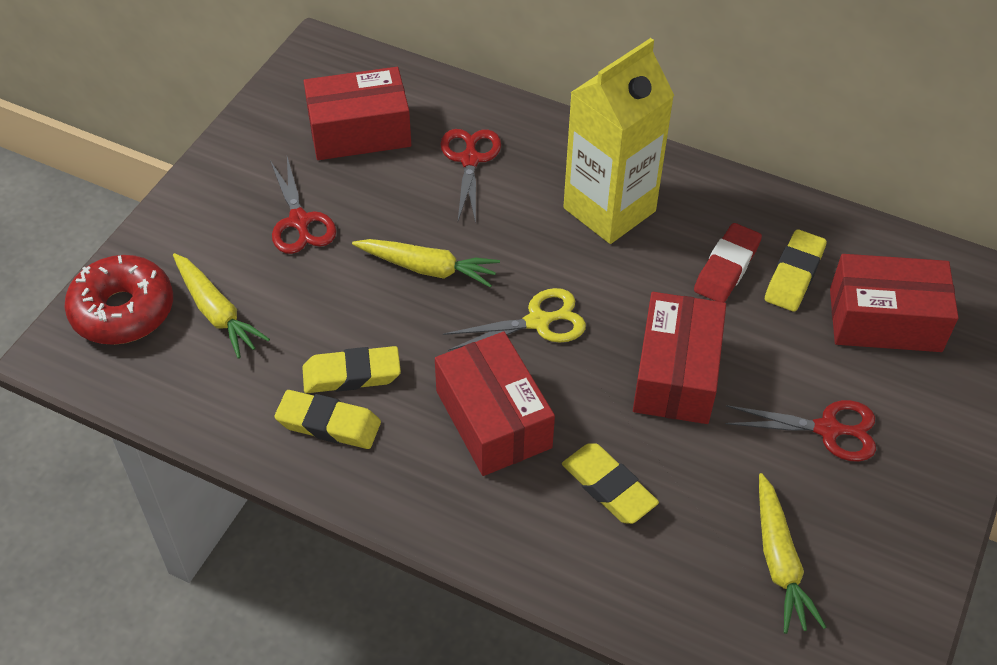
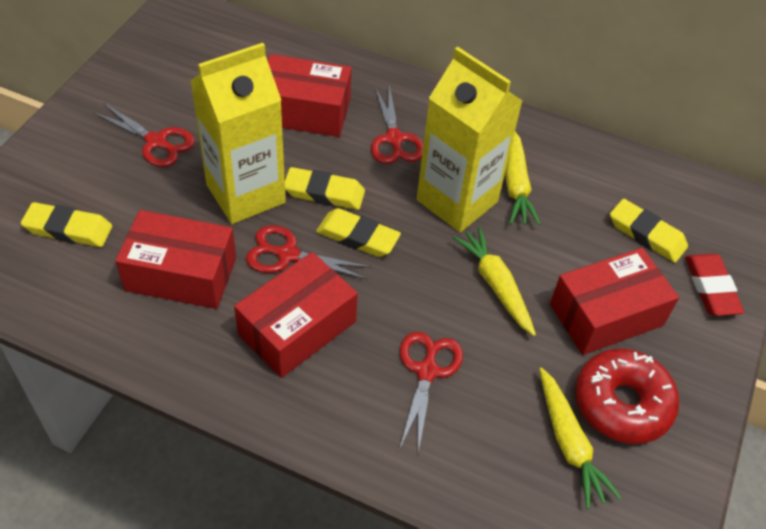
red scissors: [270,157,336,254] [441,129,501,223] [725,400,876,462] = 3 -> [93,103,195,167] [246,225,372,280] [371,85,423,164] [399,332,463,453] = 4
yellow carton: [563,38,674,244] = 1 -> [190,43,286,224] [417,47,522,232] = 2
yellow scissors: [443,288,586,351] = 1 -> none = 0

